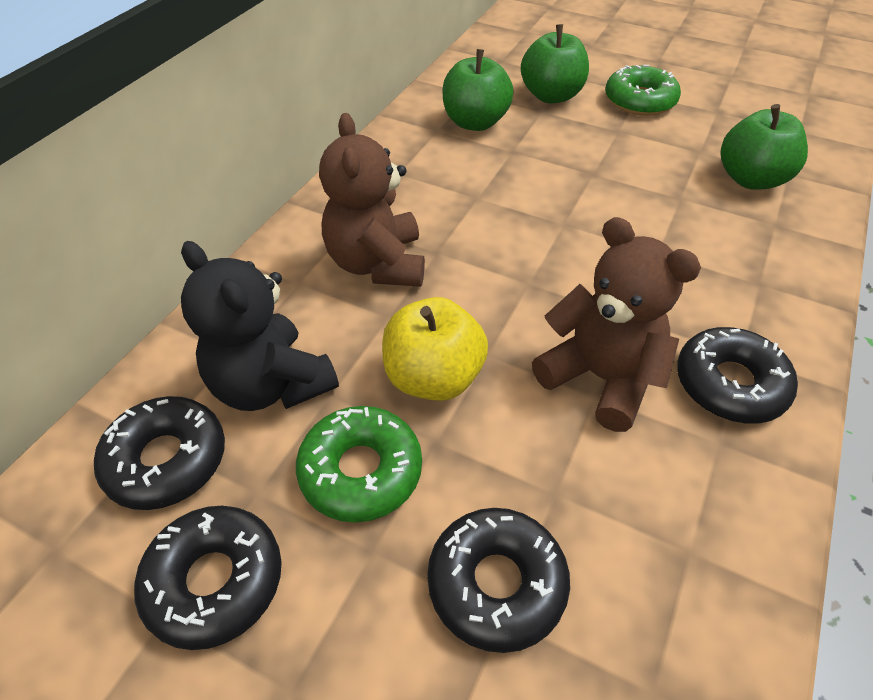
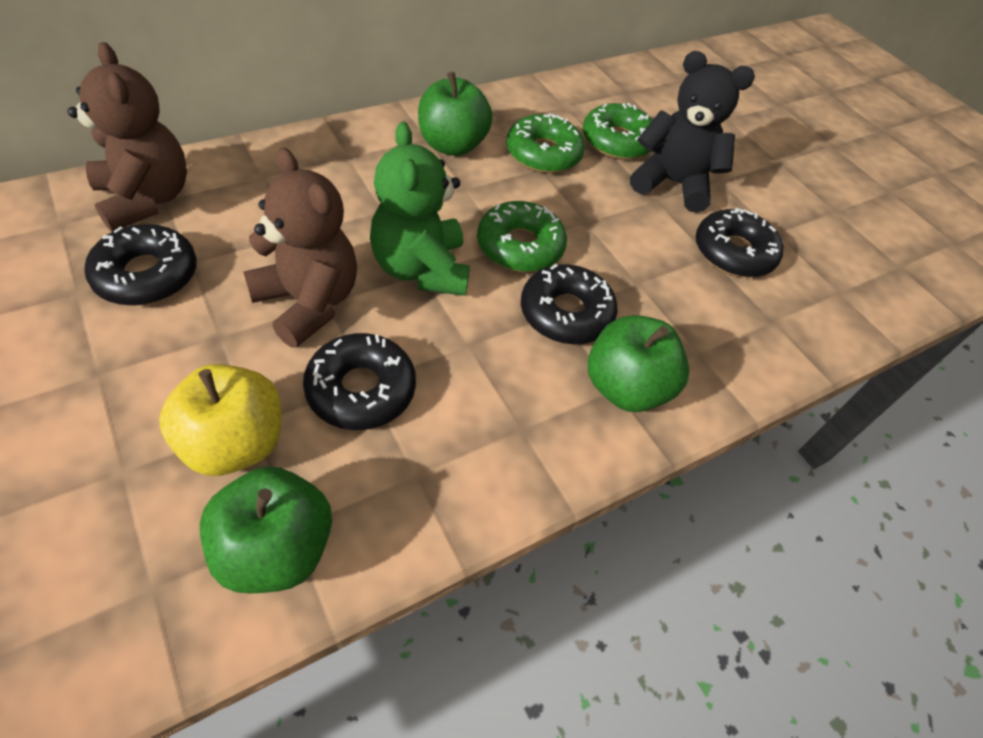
green donut: [296,406,422,523] [605,65,681,116] = 2 -> [477,201,567,272] [507,113,585,173] [583,103,652,160] = 3
green teddy bear: none = 0 -> [370,122,470,296] = 1

